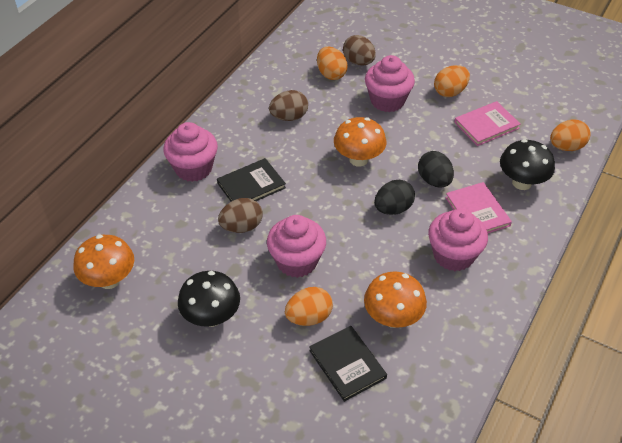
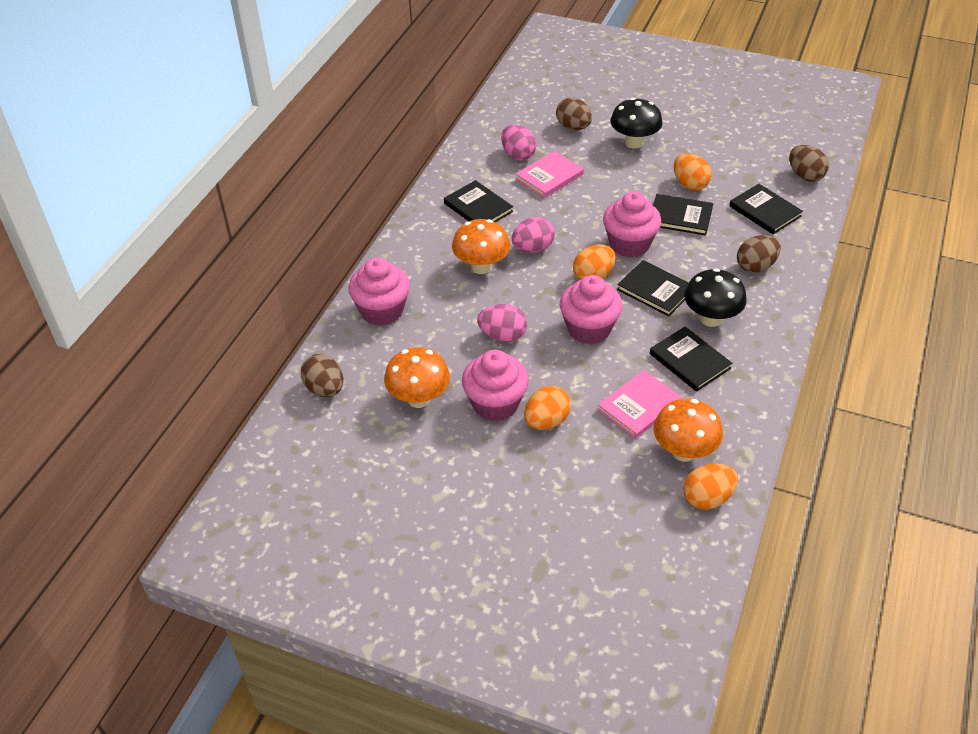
black book: [217,158,286,202] [309,326,387,402] = 2 -> [444,180,513,222] [617,260,689,317] [650,327,732,392] [653,194,713,236] [729,184,803,234] = 5
black egg: [374,180,415,215] [418,151,454,188] = 2 -> none = 0
brown egg: [218,198,263,233] [269,90,308,121] [343,35,376,65] = 3 -> [301,354,343,397] [556,97,592,130] [737,235,781,273] [789,145,829,182] = 4
pink egg: none = 0 -> [477,304,527,342] [501,125,536,160] [512,217,555,253] = 3

